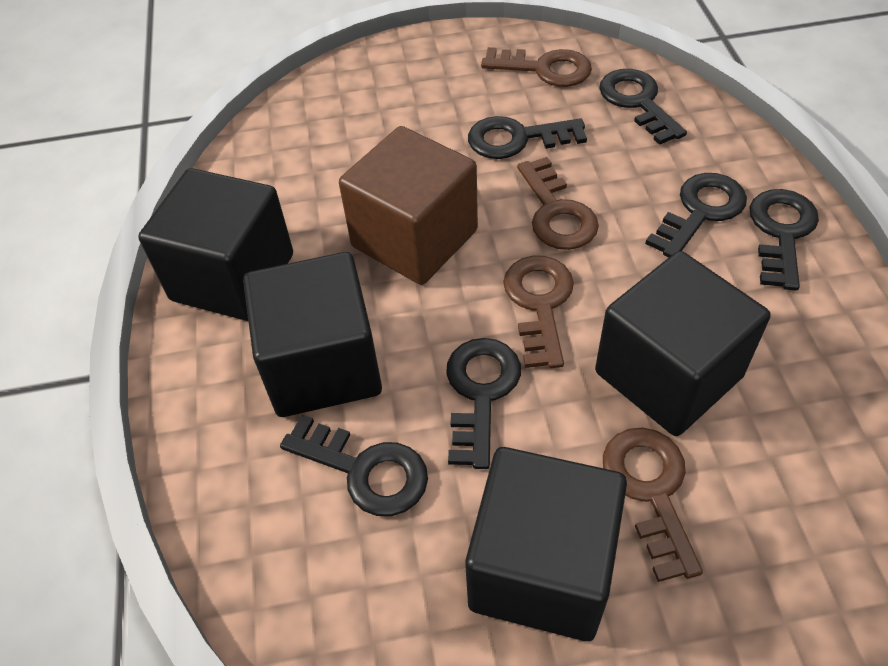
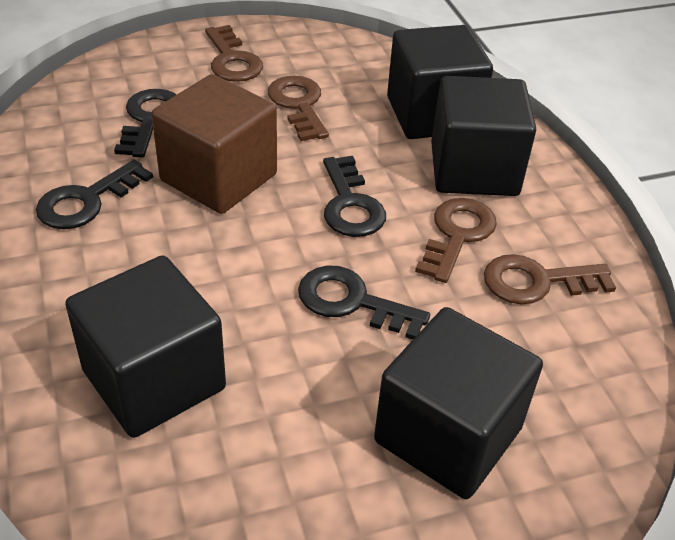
black key: [280,415,428,516] [446,338,521,469] [468,116,587,159] [599,69,687,145] [645,173,747,257] [749,189,819,290] = 6 -> [36,160,153,229] [114,89,176,158] [298,265,430,340] [323,156,386,237] = 4

